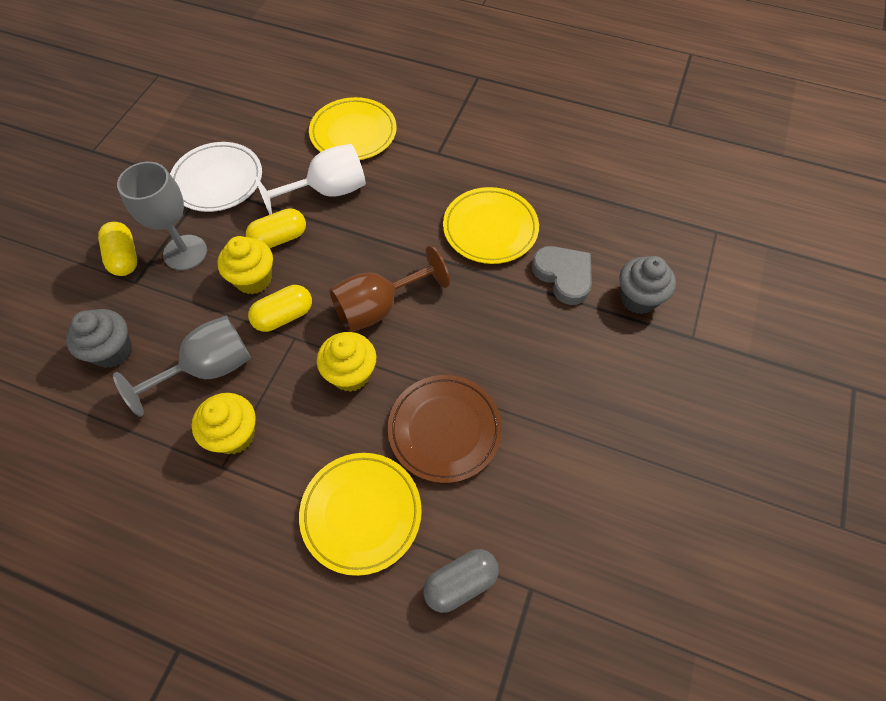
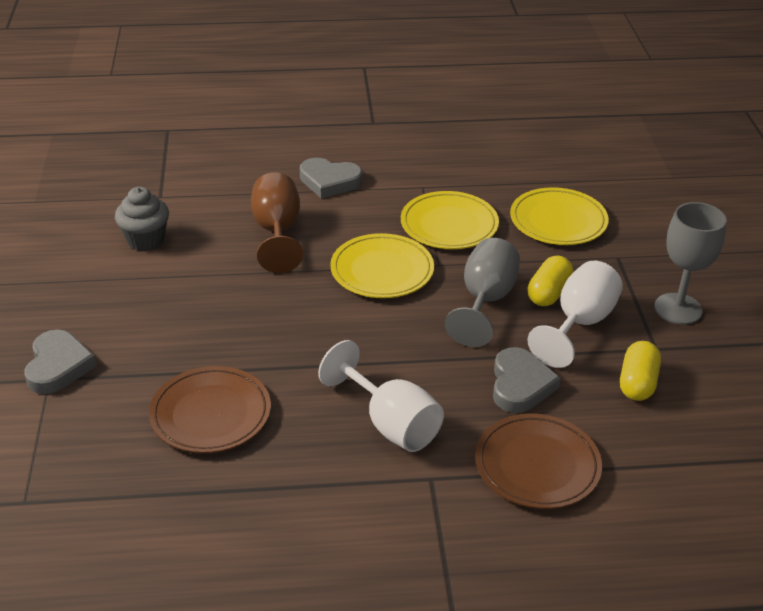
brown plate: [388,375,502,483] = 1 -> [149,366,271,453] [475,414,602,509] = 2
grey capsule: [423,549,499,613] = 1 -> none = 0
grey cupcake: [66,309,132,368] [619,256,676,314] = 2 -> [115,187,169,251] = 1
grey heart: [532,246,592,305] = 1 -> [24,330,96,394] [300,158,362,198] [493,347,561,413] = 3
white goblet: [254,144,366,215] = 1 -> [318,340,444,452] [527,261,623,368] = 2
white plate: [170,142,262,212] = 1 -> none = 0
yellow capsule: [98,222,137,276] [246,208,306,248] [248,285,312,332] = 3 -> [528,256,573,306] [620,341,661,401] = 2
yellow cupcake: [192,393,256,454] [217,236,273,294] [317,332,376,392] = 3 -> none = 0

